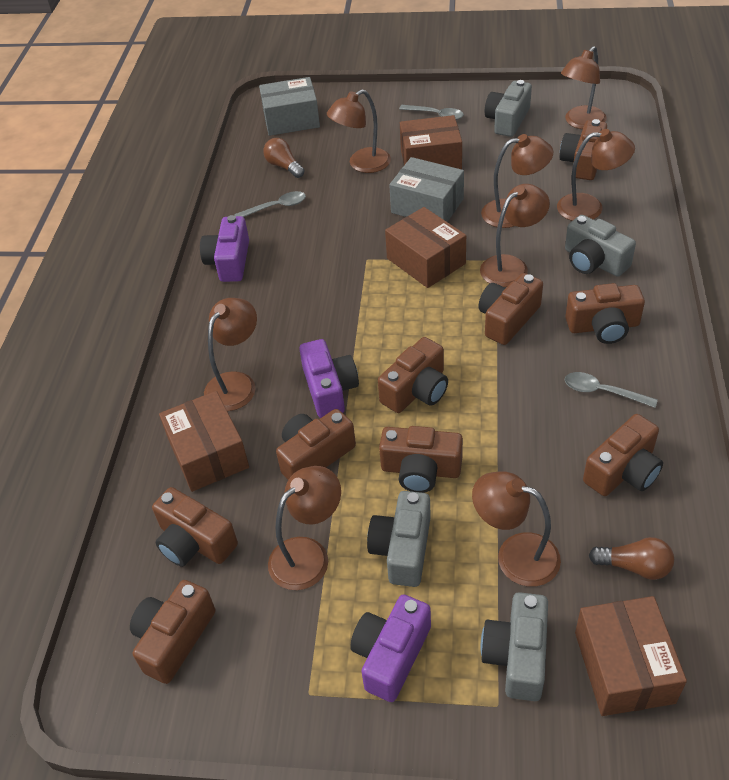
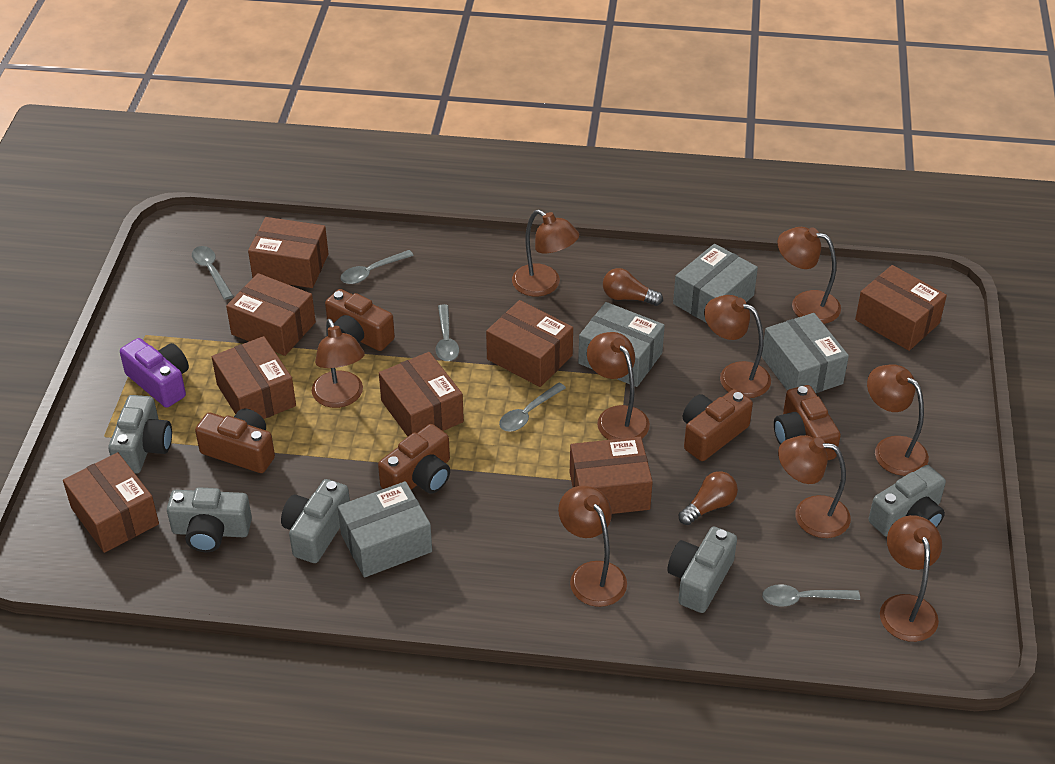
brown box: [159,391,249,492] [385,207,466,288] [400,115,462,169] [575,596,687,716] = 4 -> [63,452,159,553] [212,336,296,419] [226,273,316,356] [248,217,328,288] [379,352,464,437] [486,300,573,387] [570,437,653,514] [855,265,947,351] = 8
brown camera: [130,580,215,684] [152,487,238,567] [276,409,356,480] [378,337,448,413] [379,426,463,493] [479,273,543,345] [560,119,607,180] [565,283,645,344] [583,414,663,496] = 9 -> [195,409,275,473] [325,289,395,351] [378,424,450,494] [683,389,753,461] [774,385,841,460] = 5
brown lamp: [204,298,257,411] [268,466,341,590] [327,90,391,173] [472,471,561,587] [480,184,550,287] [481,134,553,228] [557,129,635,221] [561,46,607,129] = 8 -> [312,319,365,408] [512,210,579,297] [558,486,627,607] [587,332,650,440] [704,295,771,398] [778,227,841,324] [778,435,851,538] [867,364,929,476] [880,515,942,642] = 9
grey box: [259,77,320,136] [389,157,464,222] = 2 -> [337,481,432,578] [578,302,665,387] [673,244,758,323] [762,313,849,393] = 4
grey camera: [367,491,431,587] [481,592,548,701] [485,80,532,137] [565,215,636,277] = 4 -> [108,395,172,474] [167,487,252,552] [281,479,350,563] [667,527,737,613] [869,465,946,537] = 5
grey spoon: [234,191,306,217] [399,105,464,120] [565,372,658,408] = 3 -> [192,246,233,300] [340,250,414,284] [436,304,459,361] [499,383,566,432] [762,584,860,607] = 5
purple camera: [200,215,249,282] [299,339,359,418] [350,595,431,702] = 3 -> [120,338,189,408] = 1

